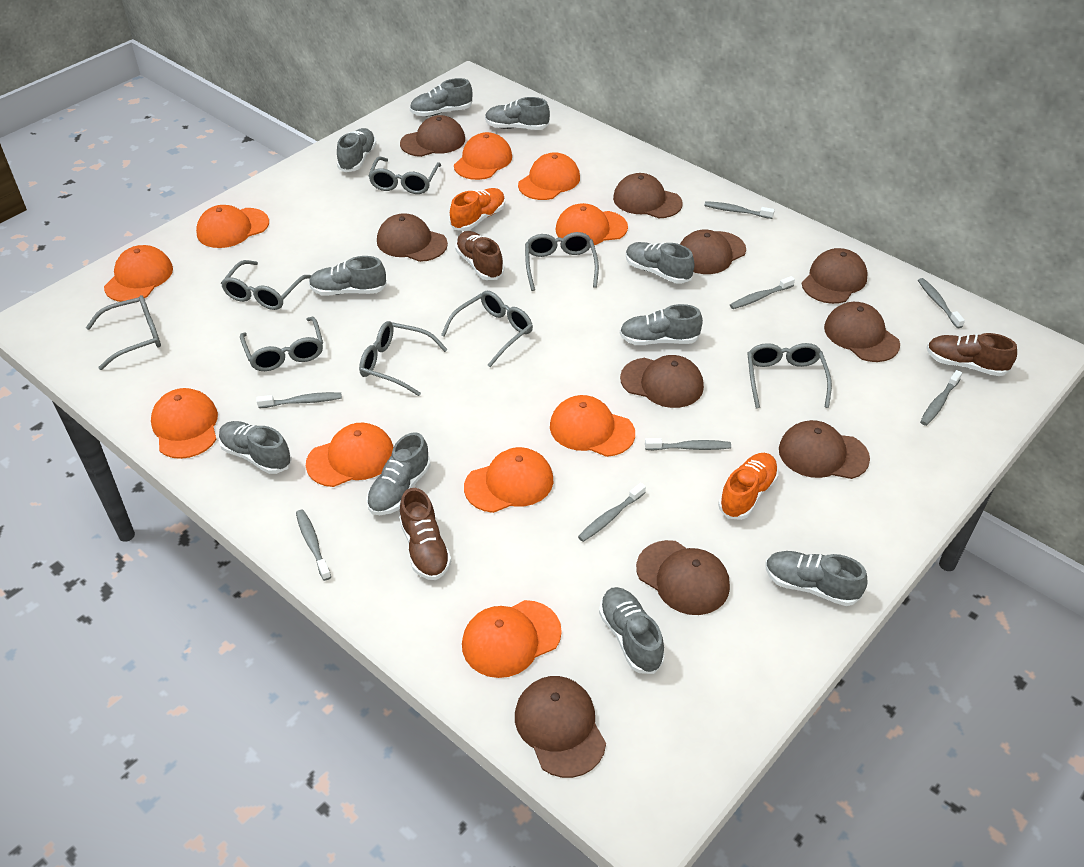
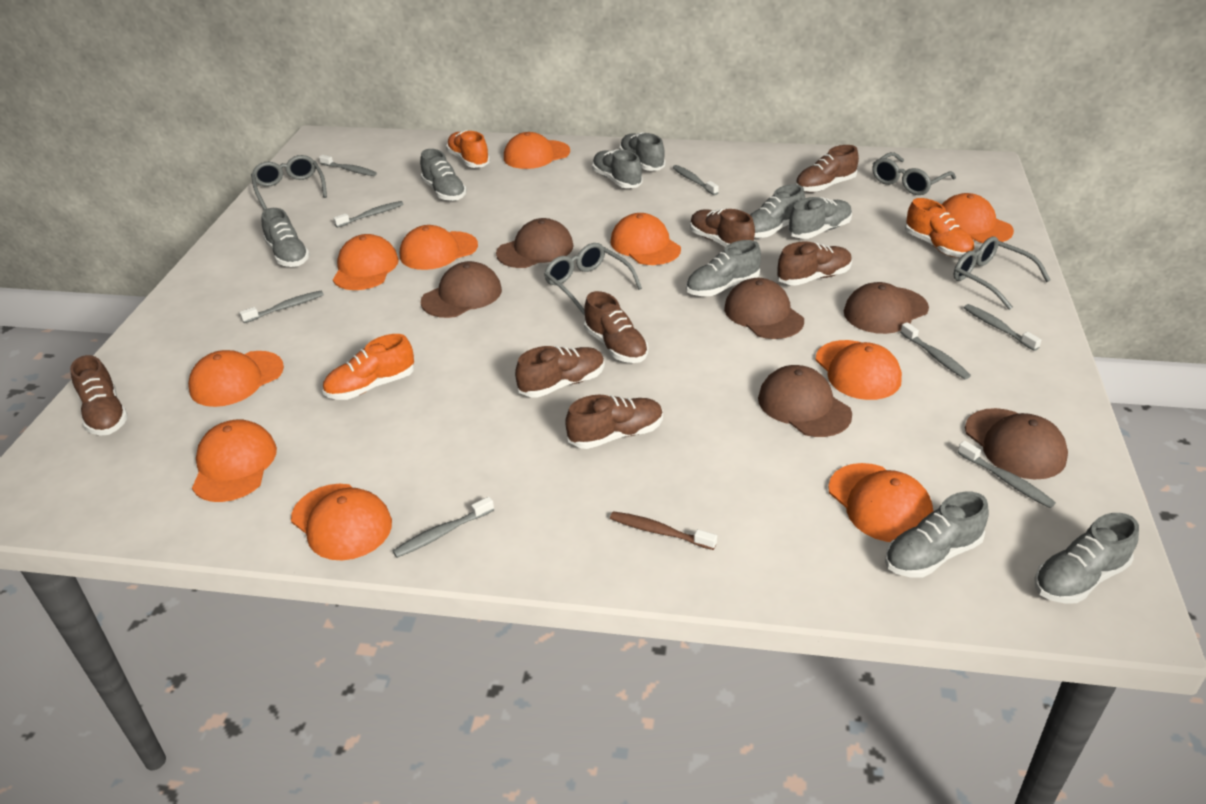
brown cap: [377,213,448,262] [400,115,465,157] [515,676,606,778] [613,173,682,218] [620,355,704,408] [636,540,730,615] [680,230,746,274] [779,420,870,479] [802,248,868,304] [824,302,900,362] = 10 -> [421,261,502,318] [496,218,573,268] [724,278,804,339] [758,365,852,437] [844,282,929,334] [965,408,1068,479] = 6
brown shoe: [399,488,451,580] [455,231,504,280] [927,333,1017,376] = 3 -> [70,355,128,436] [515,346,605,398] [565,395,663,449] [584,291,648,363] [690,209,755,247] [777,241,852,286] [795,145,859,193] = 7
brown toothbrush: none = 0 -> [610,511,717,550] = 1
grey glasses: [86,295,161,370] [221,260,311,310] [240,317,323,371] [359,321,448,396] [368,157,441,194] [441,291,533,367] [525,232,599,291] [747,343,832,408] = 8 -> [251,155,327,210] [544,243,642,315] [872,152,956,195] [954,236,1051,310] = 4
grey shoe: [219,421,292,474] [309,256,387,295] [337,128,376,172] [366,432,431,515] [410,78,472,116] [485,97,550,130] [599,587,665,674] [620,304,703,345] [626,242,695,284] [765,551,867,606] = 10 -> [262,208,310,267] [420,149,467,201] [592,149,642,188] [619,132,666,171] [686,240,761,296] [750,184,805,238] [788,197,852,239] [885,492,989,578] [1034,513,1139,603] = 9
orange shoe: [450,188,505,231] [718,453,779,520] = 2 -> [322,334,414,400] [446,130,490,168] [905,198,974,257] = 3

